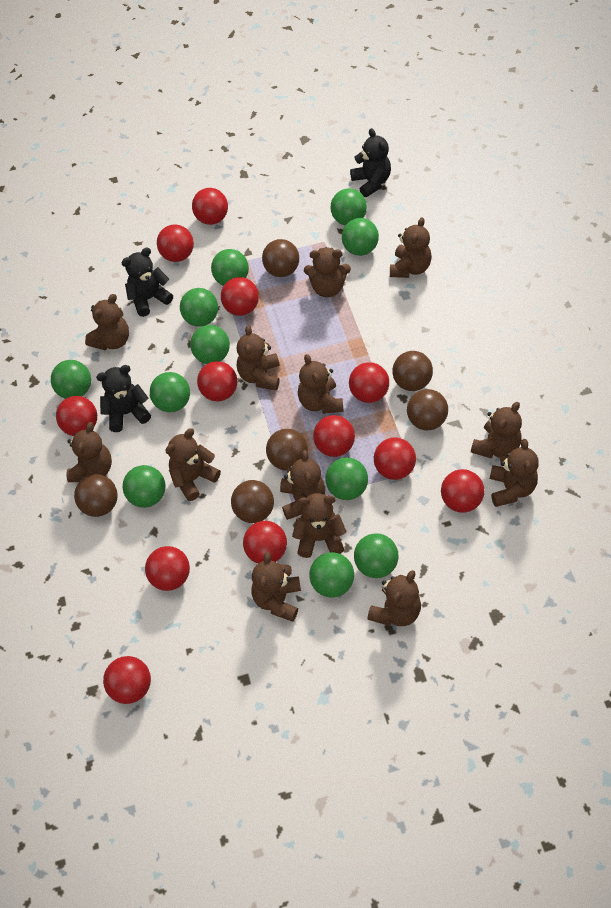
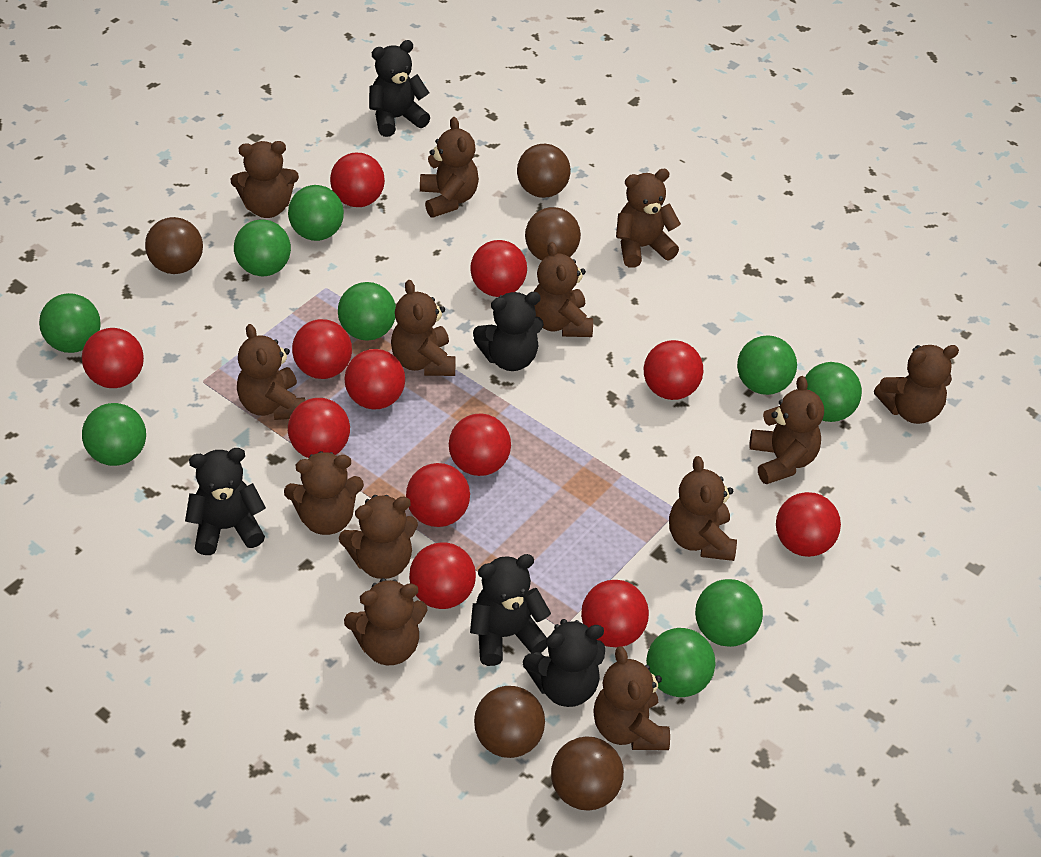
black teddy bear: [96,365,151,432] [121,248,173,317] [350,128,391,197] = 3 -> [185,448,266,555] [369,40,430,137] [470,554,551,666] [473,292,544,371] [523,619,605,707] = 5
brown ball: [74,474,118,517] [231,480,274,523] [262,239,299,277] [266,429,308,471] [392,351,433,391] [407,389,448,431] = 6 -> [145,217,203,274] [474,686,545,758] [517,143,571,198] [525,207,581,261] [551,736,624,811] = 5
green ball: [51,360,91,399] [123,465,165,508] [150,372,190,412] [180,288,218,327] [190,325,230,364] [211,249,249,286] [309,552,354,598] [325,457,368,500] [331,188,367,225] [342,218,379,256] [354,533,399,578] = 11 -> [39,293,101,353] [82,403,146,466] [234,219,291,276] [288,185,344,241] [338,282,396,341] [646,628,716,697] [695,579,763,647] [737,335,797,395] [805,362,862,422] = 9

